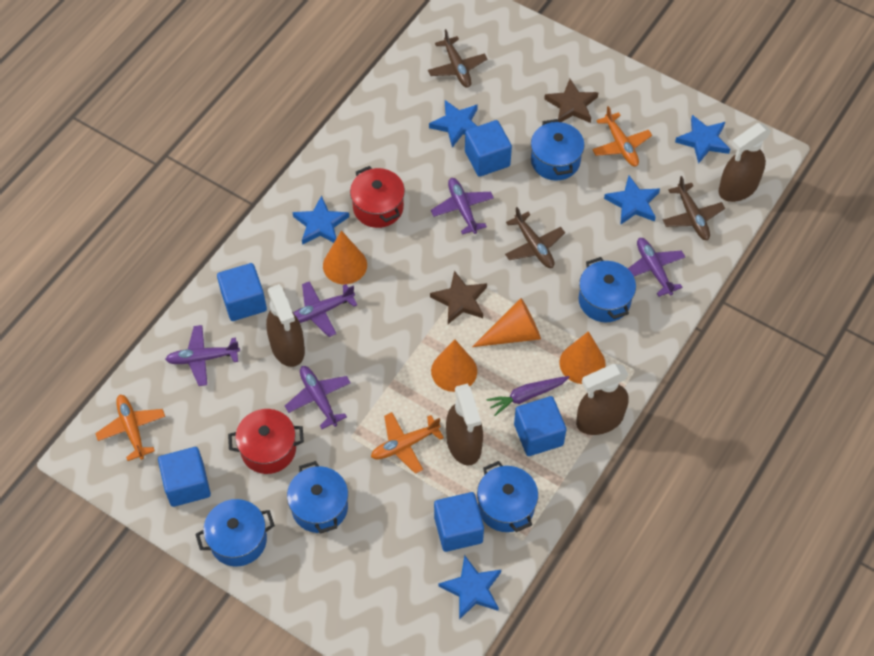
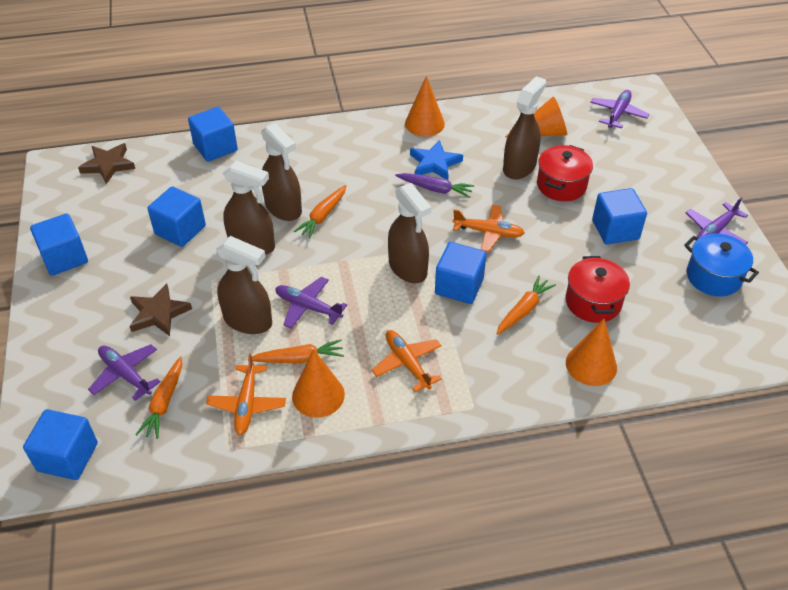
blue cube: [158,447,211,507] [217,263,267,321] [434,492,484,552] [465,120,512,177] [514,396,567,456] = 5 -> [23,409,98,480] [30,213,88,276] [147,186,206,247] [188,107,238,162] [435,242,487,304] [592,188,647,244] = 6
blue pot: [195,499,275,567] [287,461,348,534] [477,461,538,532] [531,119,584,181] [579,257,636,322] = 5 -> [684,233,759,296] = 1
blue star: [293,195,349,245] [429,100,478,148] [439,555,501,620] [604,176,660,225] [675,115,730,164] = 5 -> [410,140,463,179] = 1
brown plane: [428,29,487,88] [505,207,565,268] [663,176,725,240] = 3 -> none = 0
brown spray bottle: [266,284,305,367] [446,384,483,466] [576,364,629,435] [719,123,771,202] = 4 -> [216,236,272,334] [223,161,275,255] [261,123,302,221] [388,183,431,283] [503,76,546,179] = 5
orange carrot: none = 0 -> [136,356,182,439] [252,339,344,363] [294,185,346,239] [496,276,556,335] = 4
purple plane: [165,325,240,386] [285,366,351,429] [293,281,357,337] [431,178,494,235] [628,238,685,297] = 5 -> [88,344,161,401] [275,277,347,328] [590,90,649,128] [686,197,748,245] = 4

